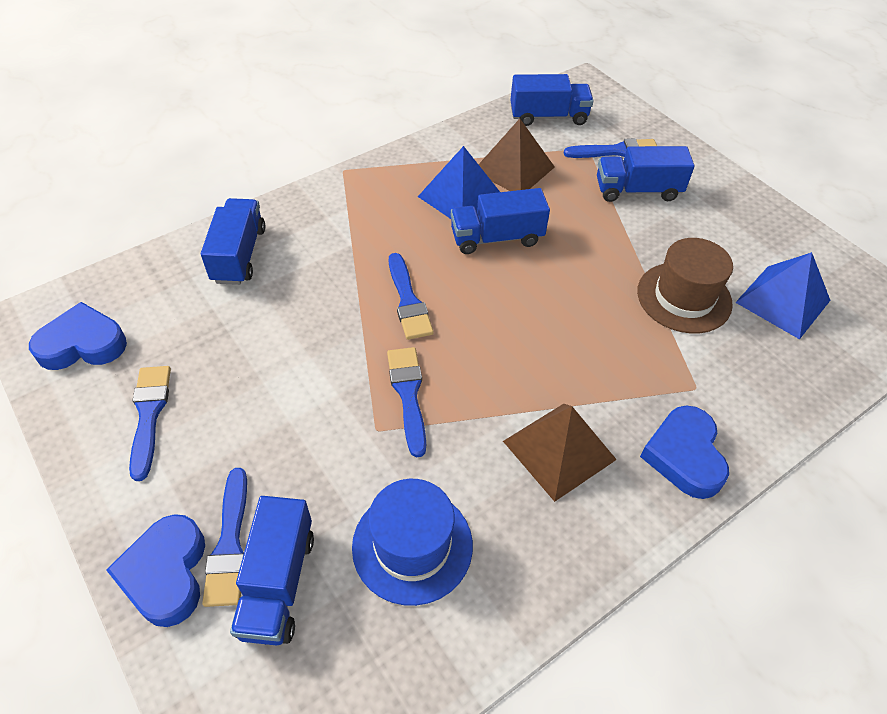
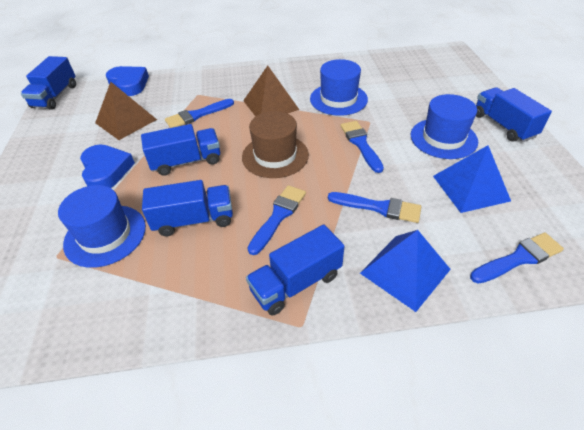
blue hat: [352,479,473,606] = 1 -> [58,185,146,268] [310,59,368,116] [411,94,478,159] = 3
blue heart: [29,302,127,370] [106,514,205,627] [640,405,729,499] = 3 -> [80,144,135,188] [106,66,149,96] = 2

